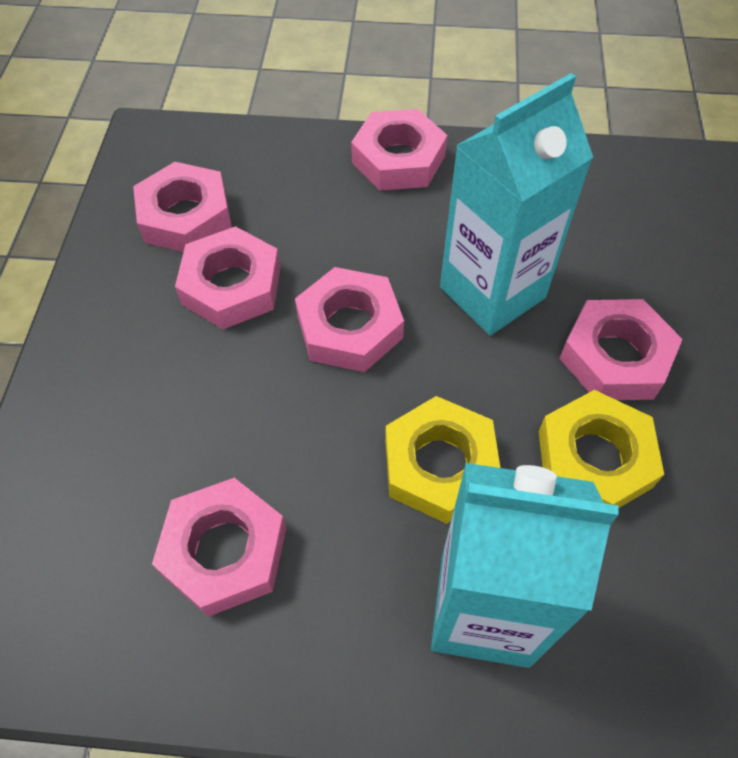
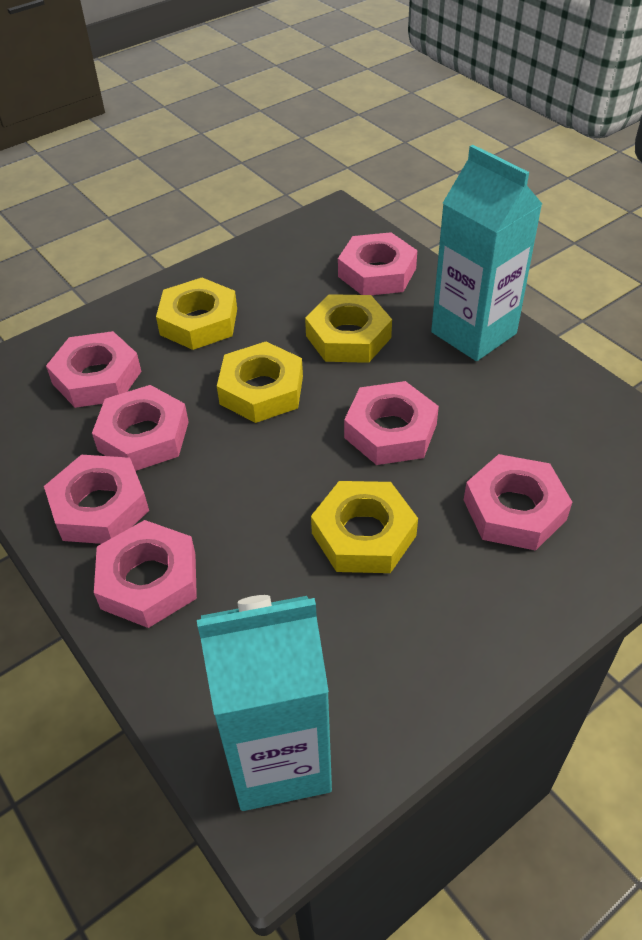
pink nut: [133,162,232,252] [152,478,286,617] [175,226,281,329] [295,267,404,372] [351,109,447,191] [559,299,683,400] = 6 -> [44,455,149,544] [46,331,142,408] [92,385,189,471] [94,520,197,628] [338,232,417,295] [344,381,439,465] [464,454,572,551] = 7
yellow nut: [385,396,500,524] [539,390,664,508] = 2 -> [156,278,237,350] [217,342,303,423] [305,294,392,363] [311,481,418,573] = 4

